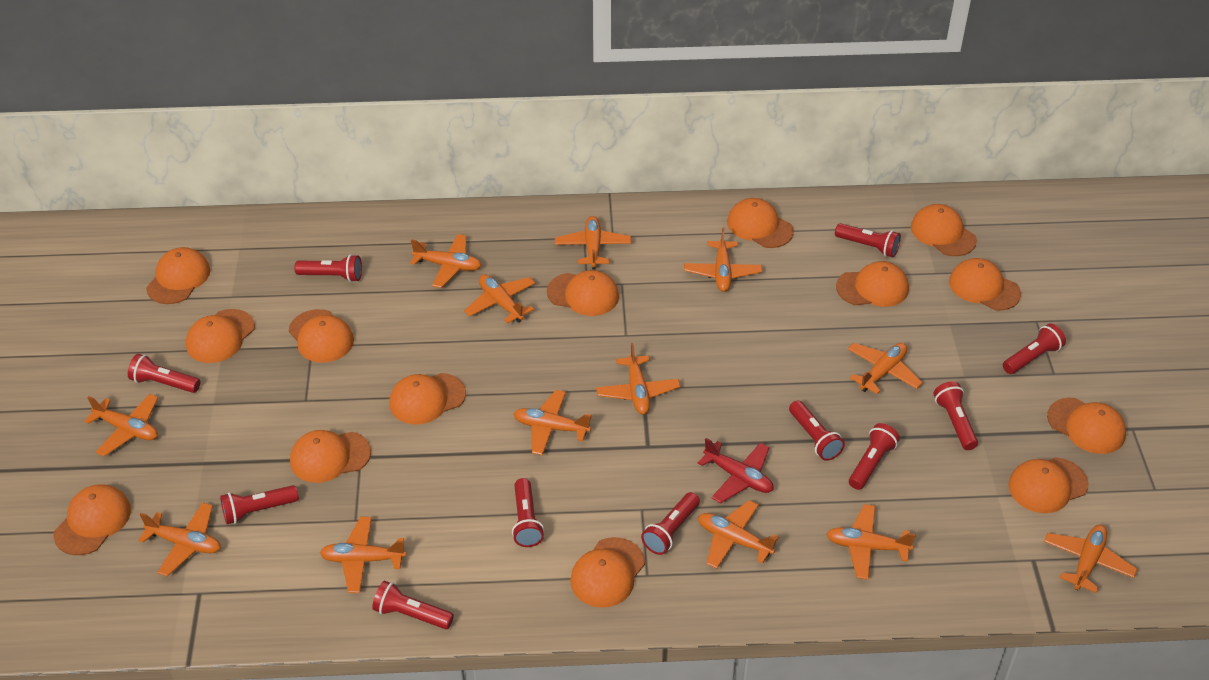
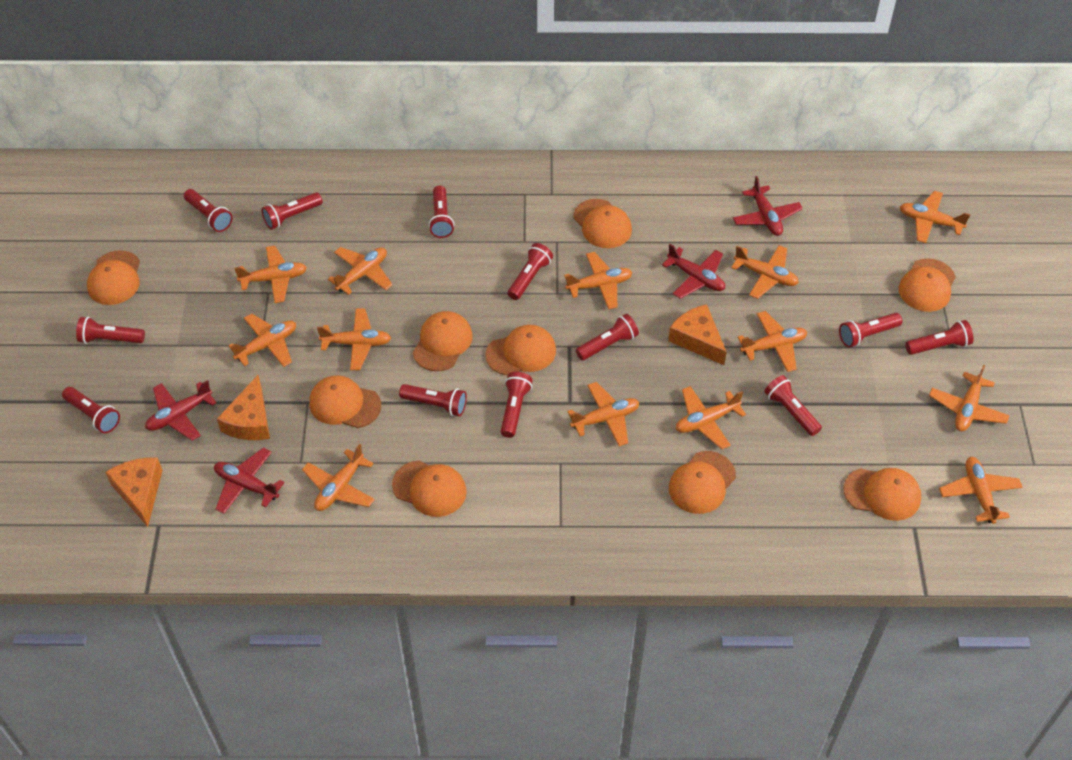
orange cap: [53,484,131,555] [146,247,210,304] [186,309,255,363] [289,309,354,363] [290,430,371,483] [389,373,466,425] [547,270,619,316] [570,537,645,608] [727,198,794,248] [836,261,909,307] [911,204,977,256] [949,258,1021,310] [1008,457,1089,513] [1047,398,1126,454] = 14 -> [87,250,140,305] [309,375,381,428] [392,460,467,517] [413,311,472,371] [485,325,556,375] [573,199,632,248] [669,451,736,514] [843,468,921,521] [899,258,956,312] = 9
orange cheese: none = 0 -> [105,457,163,527] [217,375,270,440] [668,304,727,365] = 3
red flashlight: [128,354,200,393] [220,485,299,524] [294,254,362,282] [372,581,454,629] [512,478,544,547] [641,492,700,555] [789,400,845,461] [835,223,901,257] [849,423,900,490] [933,381,978,450] [1003,323,1066,374] = 11 -> [62,387,120,433] [76,317,145,344] [184,189,233,232] [262,192,323,230] [399,384,467,416] [429,186,454,238] [501,372,533,438] [508,243,553,300] [576,314,639,360] [764,375,822,436] [839,313,902,347] [905,320,974,355] = 12
red plane: [698,438,774,503] = 1 -> [145,380,216,441] [214,448,285,514] [662,244,725,299] [733,176,803,236] = 4

